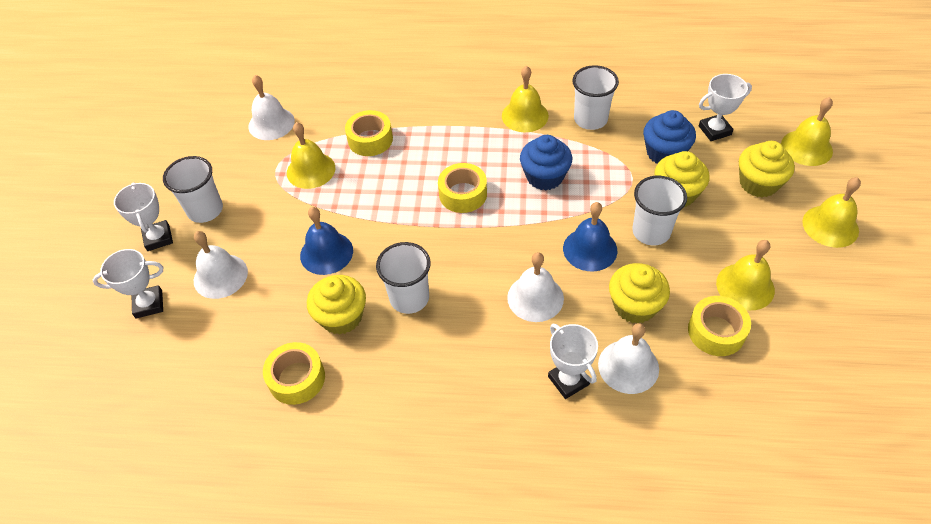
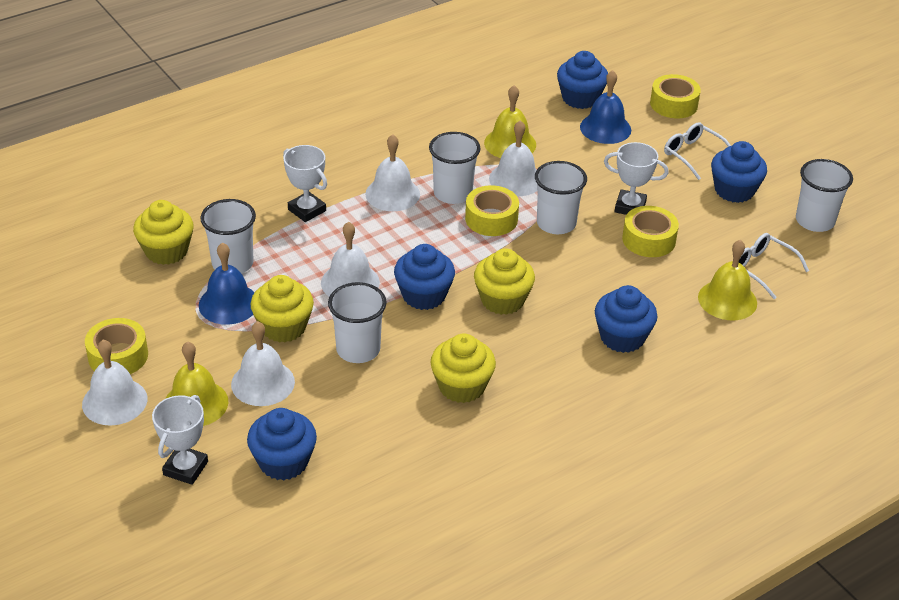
blue cupcake: [520,135,572,191] [643,110,696,164] = 2 -> [247,408,317,481] [394,244,455,310] [557,51,608,109] [595,285,658,353] [711,141,767,203] = 5
white bell: [194,231,248,299] [248,75,295,140] [507,252,564,322] [598,323,659,394] = 4 -> [82,339,147,425] [231,321,295,406] [321,222,380,296] [365,134,420,211] [489,120,537,196] = 5
white cup: [163,156,223,223] [376,242,431,314] [572,65,619,130] [632,176,687,245] = 4 -> [200,199,256,274] [328,282,387,363] [429,132,480,204] [535,161,587,234] [796,159,853,232] = 5
white glasses: none = 0 -> [664,123,731,180] [739,233,809,299] = 2
white trophy: [93,249,163,319] [114,182,173,251] [548,324,598,399] [699,74,752,141] = 4 -> [152,395,208,485] [283,145,327,222] [604,142,669,215] = 3
yellow bell: [287,122,335,189] [502,66,549,132] [716,240,775,310] [781,97,833,166] [802,177,861,248] = 5 -> [165,342,228,426] [484,85,536,158] [698,240,757,320] = 3

